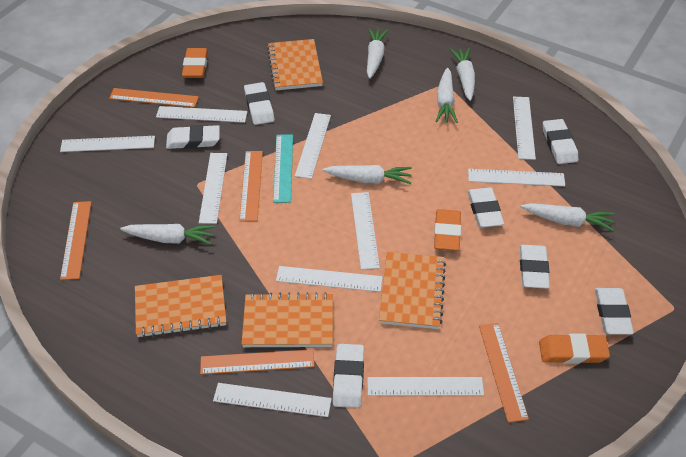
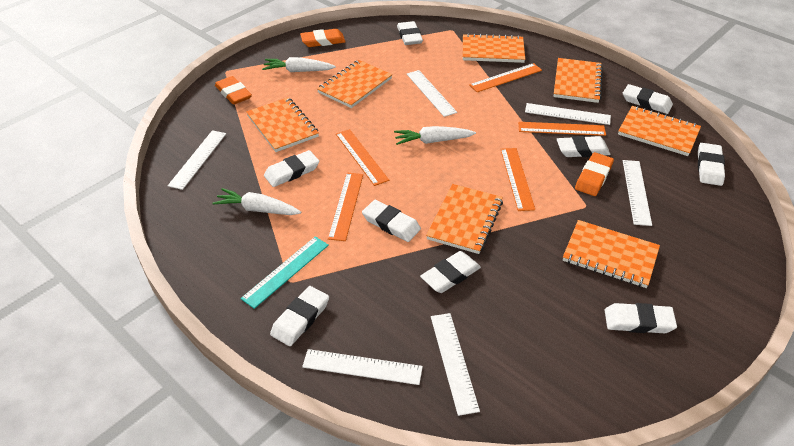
orange notebook: [135,275,226,338] [242,292,333,347] [267,39,323,90] [379,252,446,329] = 4 -> [246,97,319,152] [317,60,392,108] [426,184,503,254] [463,33,525,63] [554,58,603,103] [563,220,660,288] [618,106,701,156] = 7
white carrot: [120,224,215,245] [323,165,412,184] [367,28,388,79] [436,68,458,123] [450,48,475,101] [521,203,615,231] = 6 -> [212,188,301,215] [262,57,336,72] [394,126,476,145] = 3
white eraser: [166,125,220,149] [244,82,274,125] [333,344,364,408] [468,187,504,228] [520,245,550,289] [543,119,578,164] [595,288,634,335] = 7 -> [264,150,319,187] [270,286,329,346] [362,200,421,242] [397,21,423,45] [420,251,481,293] [556,136,610,157] [605,303,677,333] [623,84,673,114] [698,143,725,186] = 9
white ruler: [60,136,155,152] [156,106,247,123] [199,153,227,224] [213,383,332,417] [276,266,383,292] [295,113,331,179] [351,192,380,270] [367,377,484,396] [468,169,565,186] [513,97,536,160] = 10 -> [168,130,226,190] [302,349,423,385] [407,70,457,117] [431,313,480,416] [525,103,611,125] [623,160,652,226] = 6

